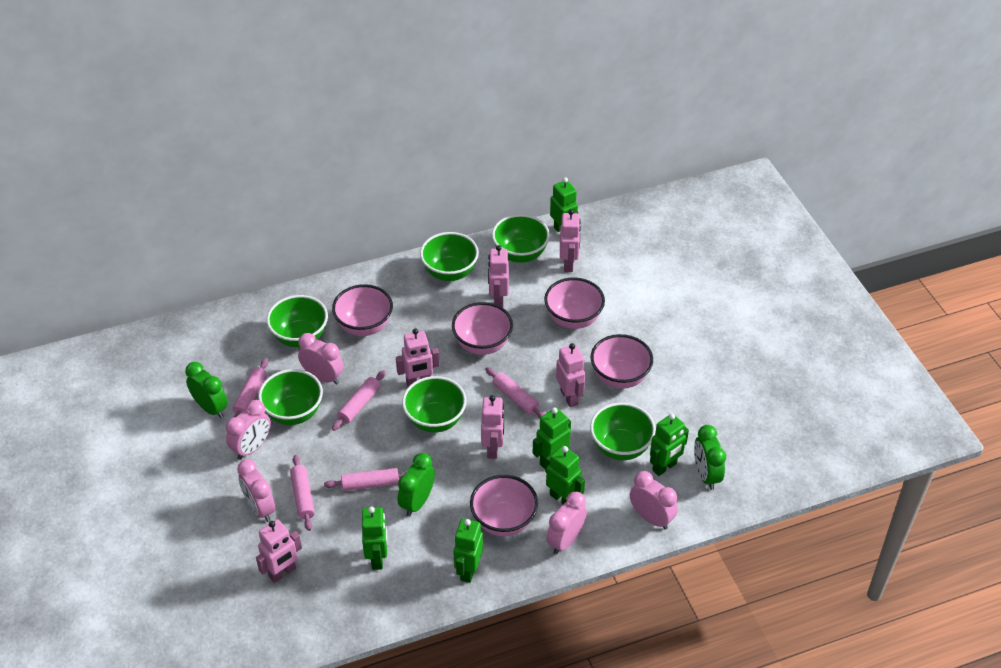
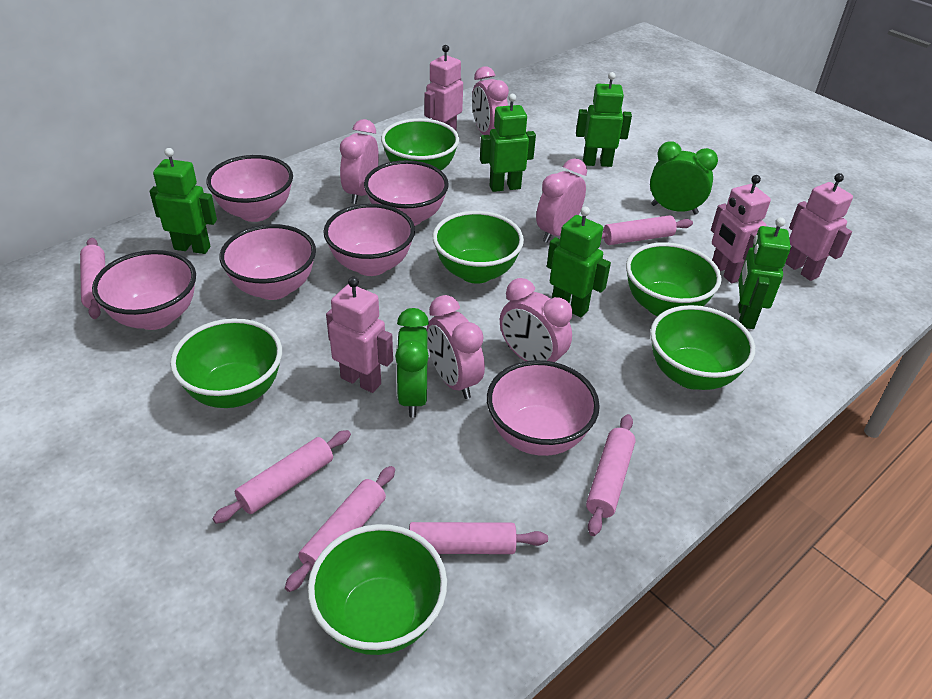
green clock: [185,362,228,418] [398,453,435,517] [694,425,726,490] = 3 -> [395,308,429,418] [650,142,718,215] = 2
green robot: [362,506,387,570] [453,518,483,583] [533,407,571,469] [545,446,585,504] [550,177,579,232] [650,414,689,476] = 6 -> [149,148,217,254] [480,94,536,192] [547,207,611,317] [576,72,632,167] [738,217,791,329] = 5
pink bowl: [332,284,393,336] [452,302,513,355] [470,475,538,537] [544,277,605,329] [591,334,653,389] = 5 -> [92,250,196,330] [207,155,293,222] [219,224,316,300] [323,204,415,276] [364,160,449,226] [487,360,600,456] = 6
pink robot: [256,519,302,583] [396,328,440,387] [481,395,504,459] [488,245,509,308] [556,343,585,407] [560,209,581,272] = 6 -> [326,277,393,393] [424,45,463,131] [711,175,771,283] [785,173,853,281] = 4
pink rolling pin: [232,359,268,417] [290,455,315,531] [324,468,406,491] [332,370,386,431] [485,367,545,418] = 5 -> [80,238,105,319] [212,430,351,524] [285,466,395,592] [409,522,548,554] [586,414,636,536] [602,215,693,245] = 6

